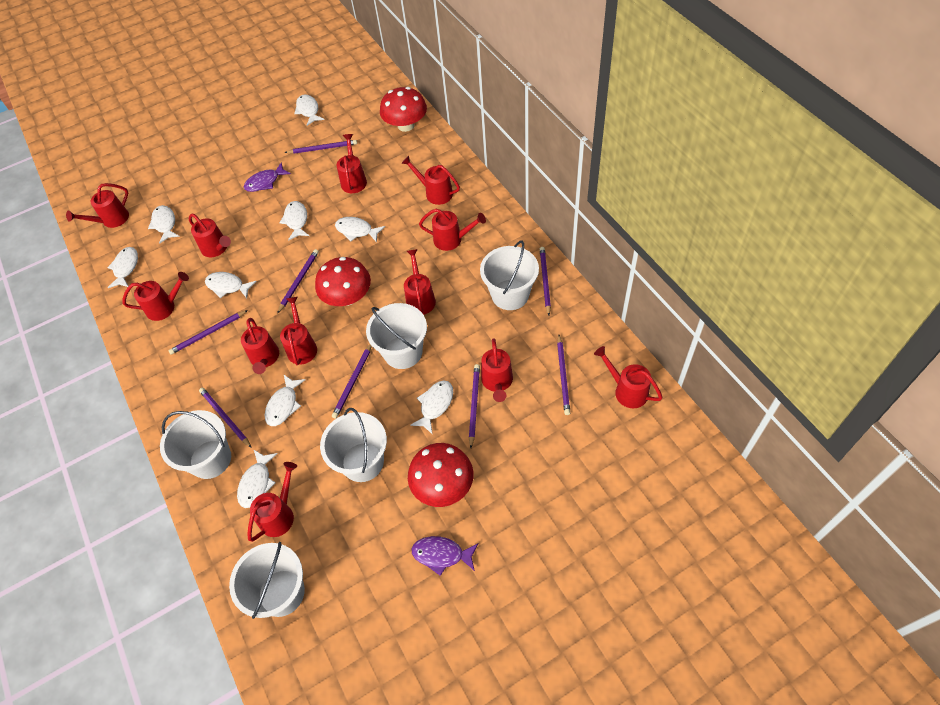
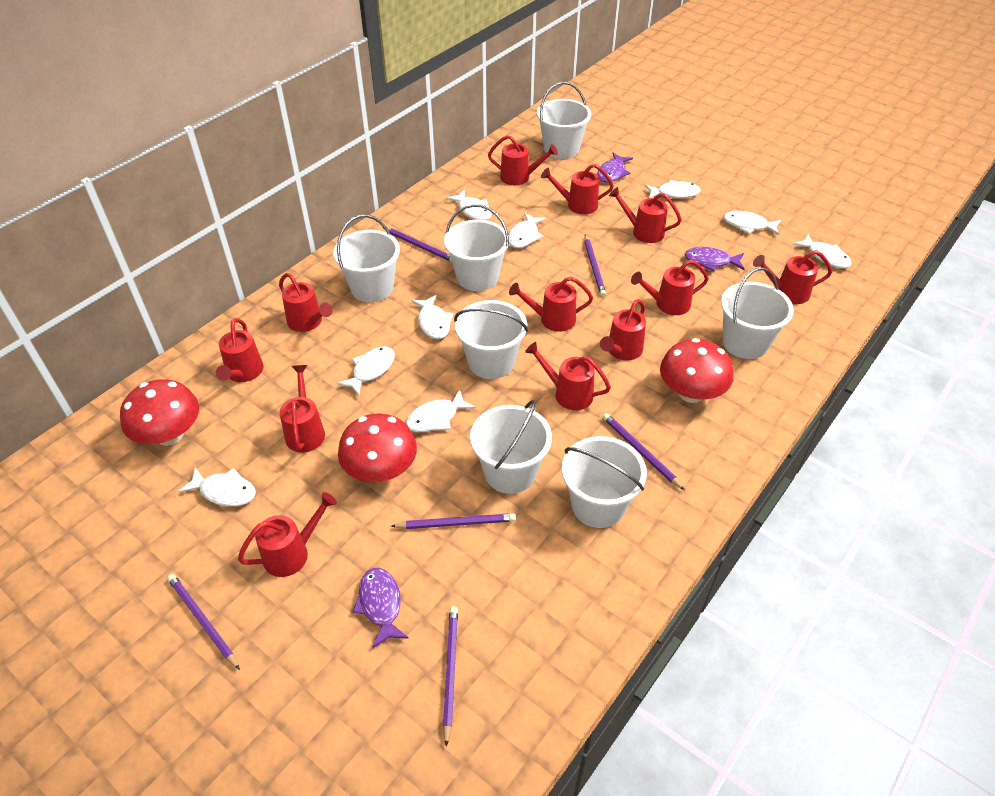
purple fish: [244,162,291,192] [412,536,479,576] = 2 -> [353,568,409,649] [597,153,633,183] [685,247,744,271] = 3
purple pencil: [168,310,248,355] [199,388,252,448] [277,249,319,314] [284,140,357,154] [332,344,372,419] [469,364,480,448] [540,247,551,315] [557,335,570,415] = 8 -> [167,574,240,670] [388,228,452,262] [391,513,516,529] [443,606,458,747] [584,235,606,296] [603,413,685,490] = 6
white bucket: [160,410,231,479] [229,542,305,619] [320,408,387,482] [366,303,427,369] [480,240,539,310] = 5 -> [333,215,400,302] [444,204,509,291] [454,300,528,379] [470,400,552,494] [537,82,591,159] [562,436,647,528] [721,268,794,359] = 7

